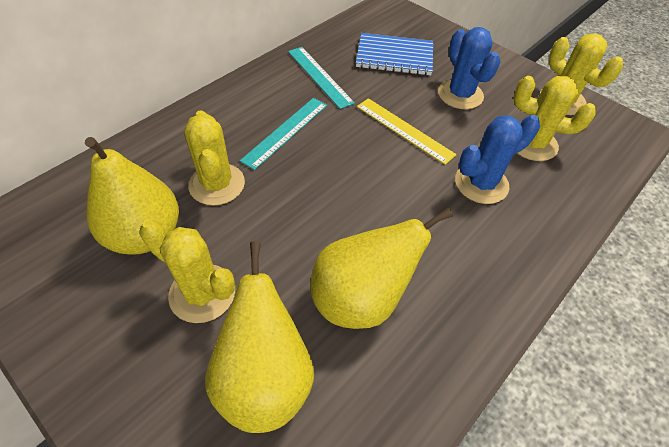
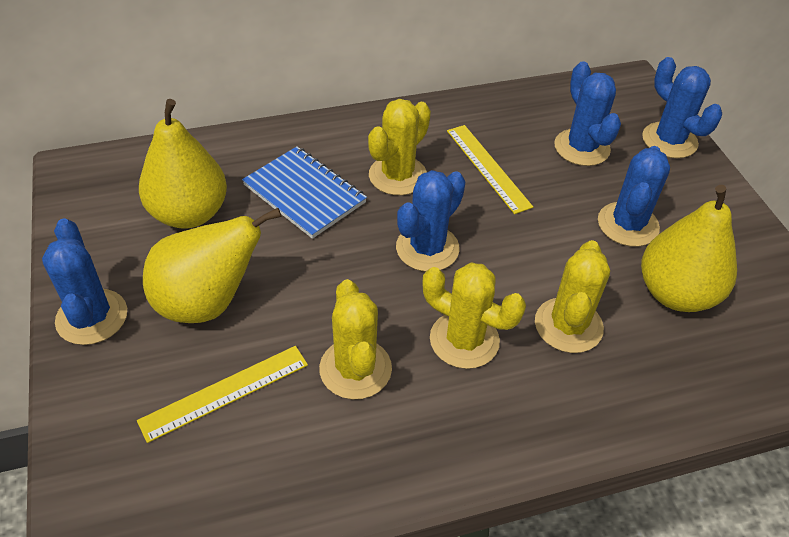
blue cactus: [438,27,501,109] [455,115,540,204] = 2 -> [42,218,127,345] [396,170,465,272] [554,61,621,166] [598,146,670,247] [642,57,722,158] = 5
turquoise ruler: [240,98,327,170] [288,47,355,109] = 2 -> none = 0
yellow ruler: [357,98,457,165] = 1 -> [137,346,308,443] [447,125,533,214] = 2

